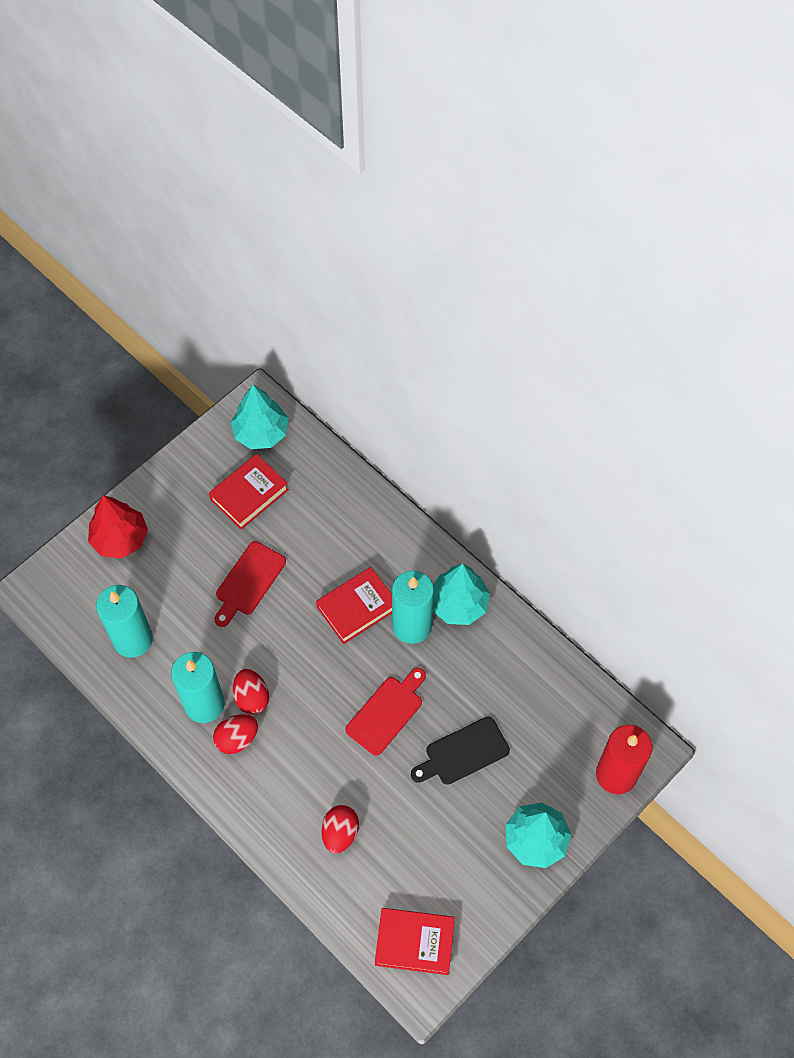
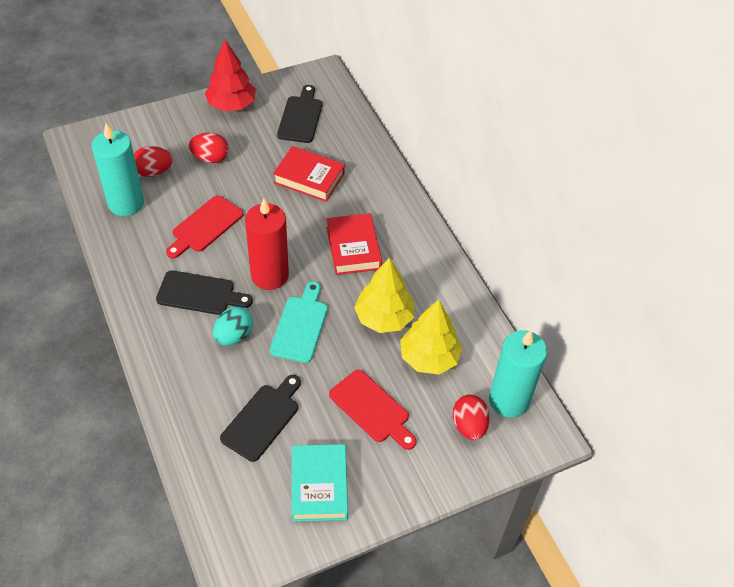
black cutting board: [411,717,510,785] = 1 -> [156,271,253,315] [220,375,301,462] [277,85,322,143] = 3
red book: [209,454,289,530] [316,567,392,644] [375,908,455,975] = 3 -> [273,146,345,202] [327,213,382,275] = 2
turquoise book: none = 0 -> [292,444,348,522] = 1
turquoise candle: [96,585,153,658] [171,652,225,723] [392,571,434,644] = 3 -> [92,123,144,216] [489,330,547,418] = 2
turquoise cutting board: none = 0 -> [270,282,328,363] = 1
turquoise egg: none = 0 -> [213,306,253,345] = 1
turquoise tree: [231,385,288,449] [433,564,490,625] [506,802,571,868] = 3 -> none = 0
yellow tree: none = 0 -> [354,258,414,333] [400,300,462,375] = 2

